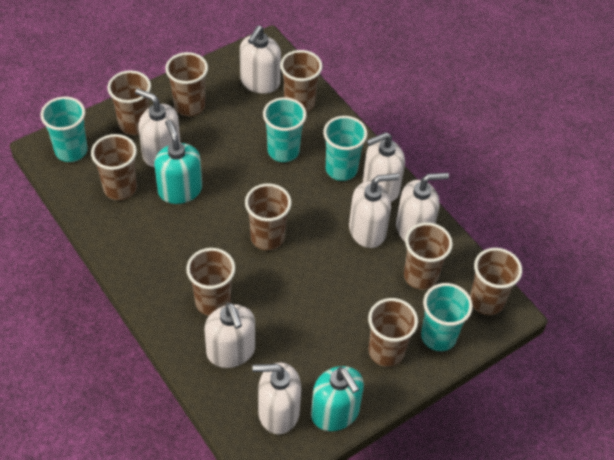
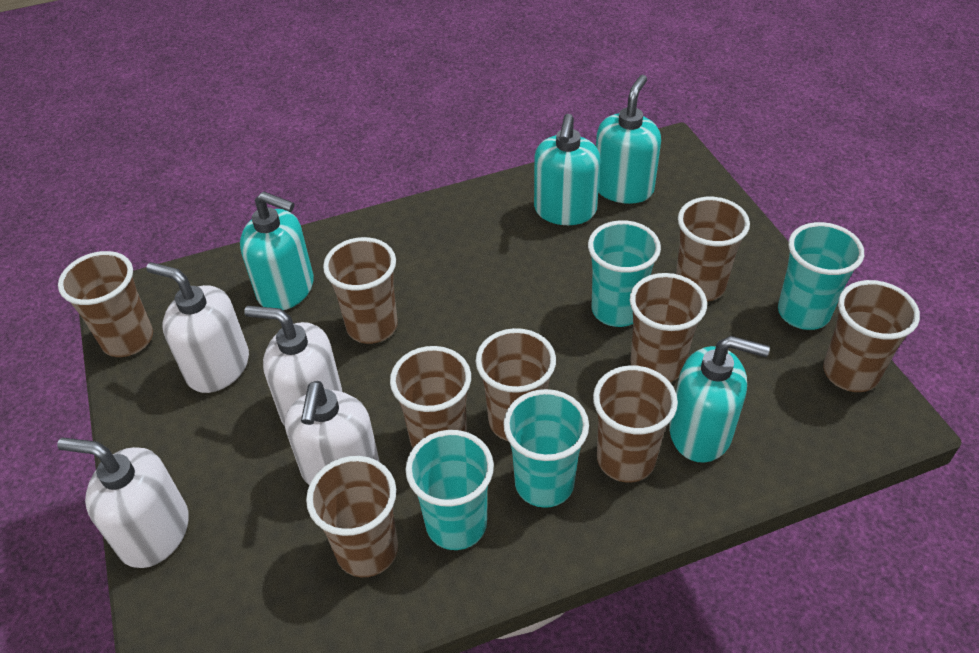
turquoise soap dispenser: [154,120,202,204] [311,366,364,431] = 2 -> [240,191,314,310] [534,114,601,225] [596,75,661,204] [669,336,770,463] = 4
white soap dispenser: [135,88,180,167] [204,303,255,368] [240,26,281,93] [252,362,301,434] [349,173,399,248] [363,132,405,202] [396,173,449,241] = 7 -> [57,438,189,568] [146,262,249,393] [244,305,342,426] [285,381,380,486] = 4

